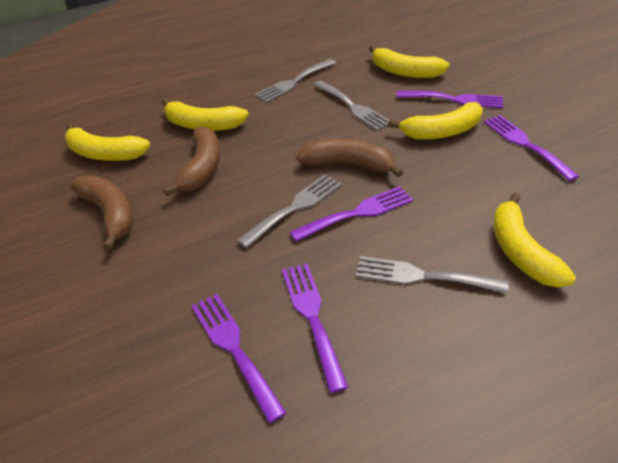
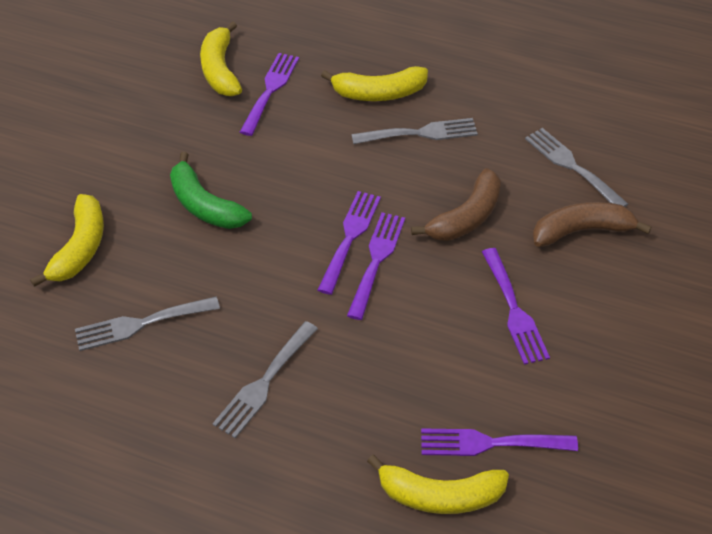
brown banana: [70,176,133,250] [163,126,220,196] [296,139,403,177] = 3 -> [411,168,501,241] [533,202,652,247] = 2
green banana: none = 0 -> [170,152,252,229] = 1
yellow banana: [65,123,151,161] [162,98,249,131] [369,45,449,78] [388,102,483,140] [494,193,576,287] = 5 -> [30,194,104,287] [200,21,242,96] [321,66,428,101] [367,455,509,514] = 4

